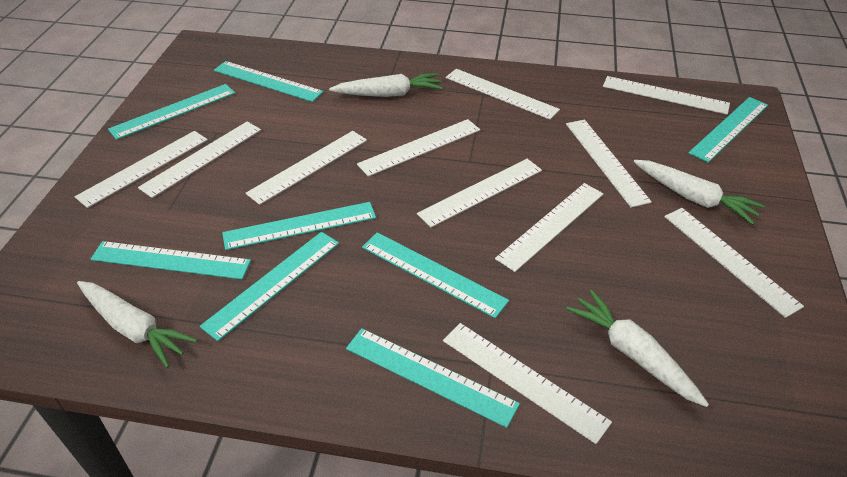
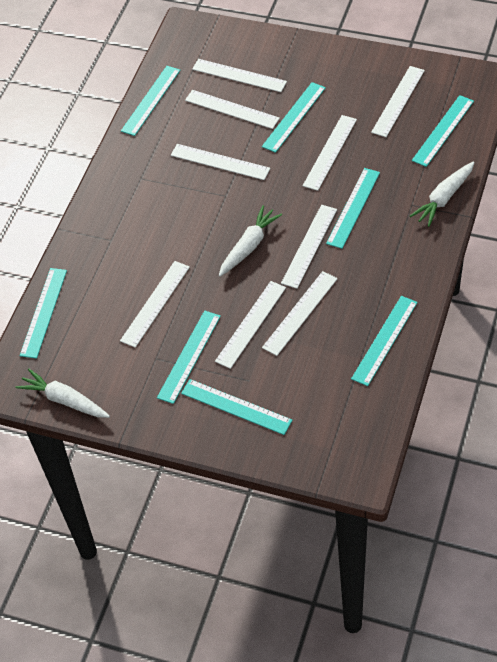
white carrot: [77,281,198,368] [329,73,443,97] [566,290,709,407] [634,160,765,225] = 4 -> [15,369,110,418] [219,205,282,276] [410,161,475,227] = 3
white ruler: [75,131,208,208] [138,122,261,198] [246,131,367,205] [357,119,480,177] [417,159,542,227] [443,323,612,444] [446,69,560,120] [495,183,604,272] [566,120,652,208] [603,76,730,115] [664,208,804,318] = 11 -> [120,261,190,348] [171,144,270,180] [185,90,280,129] [192,59,287,92] [215,281,286,369] [262,271,338,356] [281,205,337,289] [303,115,357,191] [371,66,425,137] = 9

